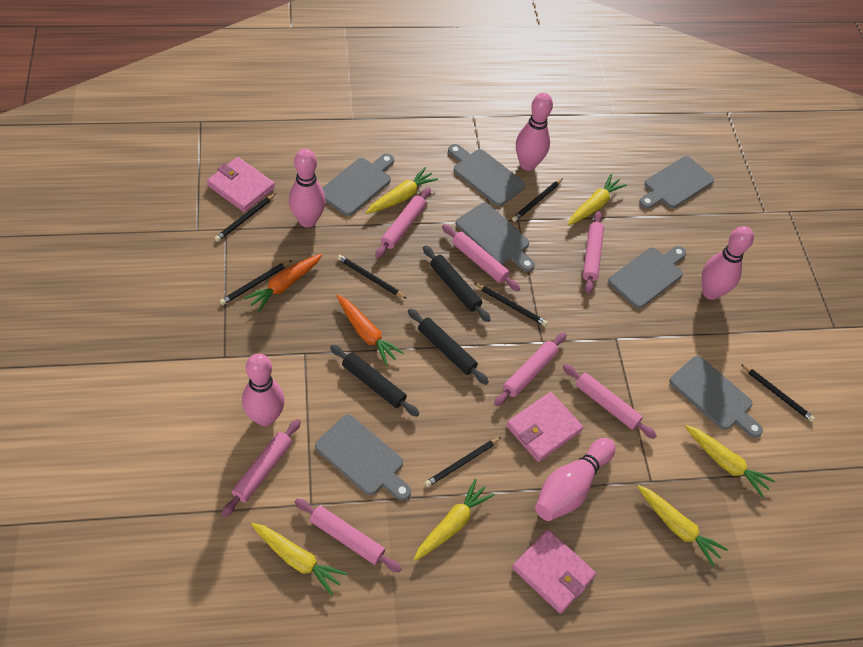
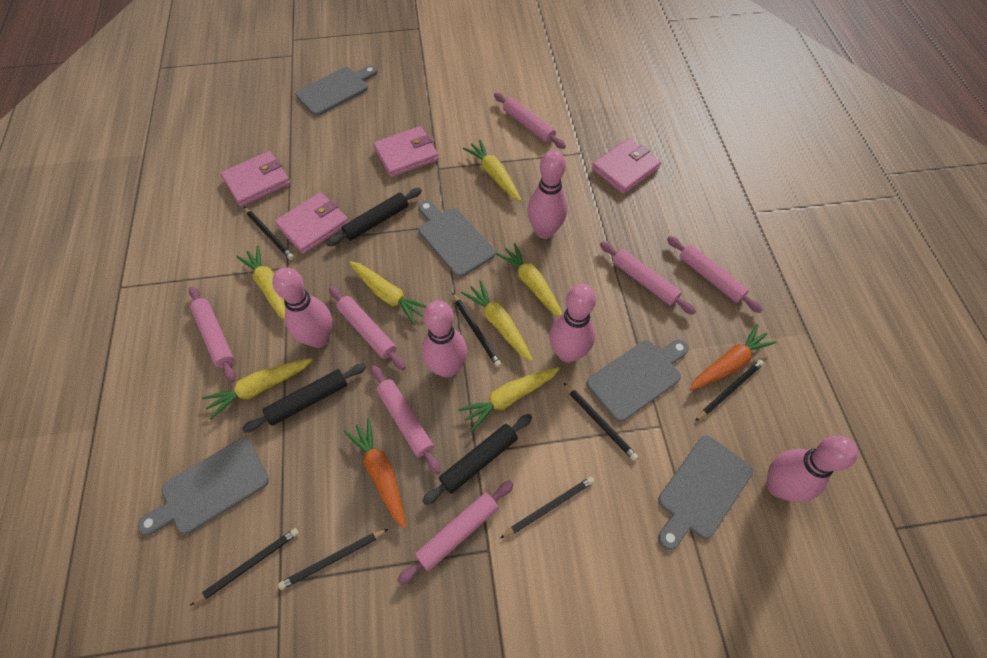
grey cutting board: [315,415,411,501] [322,154,394,216] [448,144,525,206] [456,203,535,272] [608,246,686,308] [639,156,714,209] [670,356,763,438] = 7 -> [138,438,269,535] [295,65,377,116] [418,200,495,277] [586,339,689,422] [658,435,753,550] = 5
pink wallet: [207,157,275,212] [506,392,583,462] [512,530,596,614] = 3 -> [221,151,290,207] [275,192,349,254] [373,126,439,177] [592,138,661,194] = 4
yellow carrot: [251,523,347,596] [366,167,439,214] [414,479,494,561] [568,174,627,226] [637,485,728,567] [685,425,775,498] = 6 -> [202,358,312,420] [236,246,285,320] [349,261,427,325] [458,367,560,432] [461,280,533,361] [463,140,521,202] [496,243,562,317] = 7

